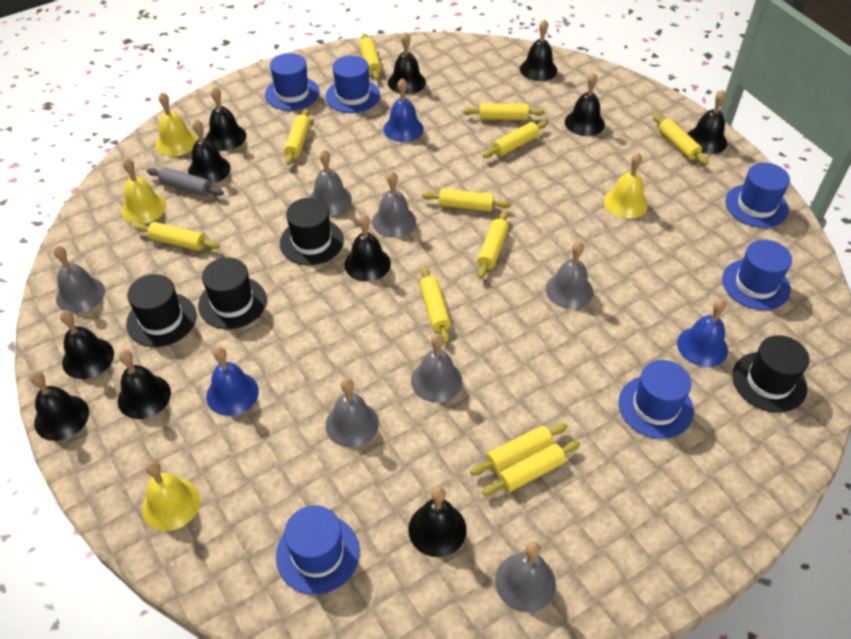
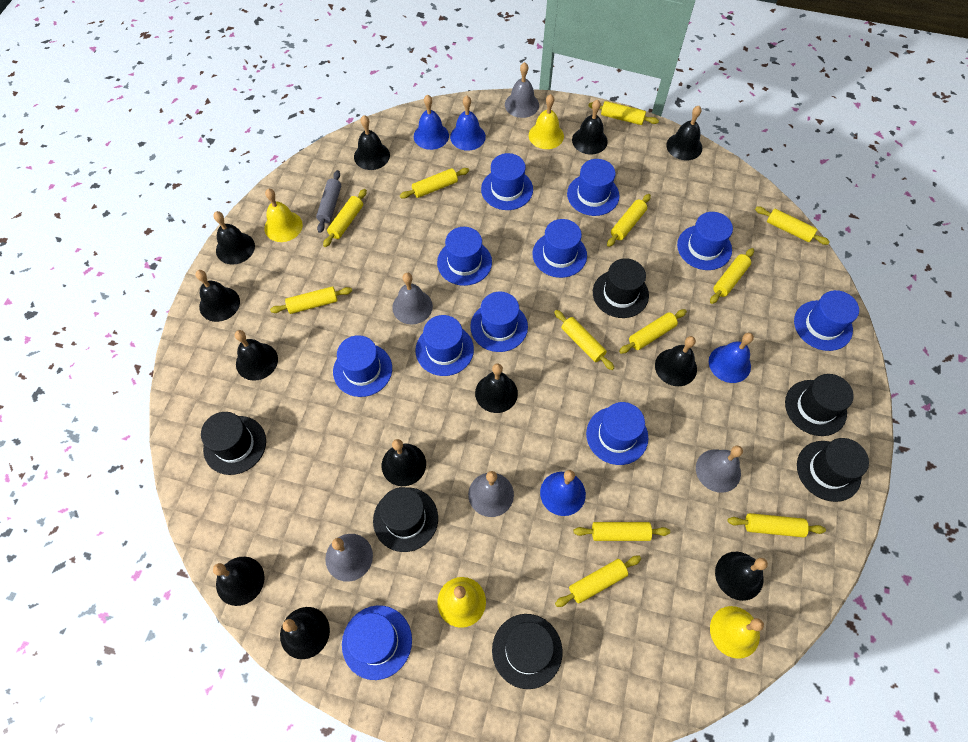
black bell: [30,371,89,441] [60,310,114,379] [118,350,171,419] [188,119,231,184] [206,87,247,151] [345,214,391,282] [388,32,426,94] [408,486,467,557] [520,19,557,81] [565,73,605,136] [687,90,727,154] = 11 -> [196,270,240,322] [213,211,255,264] [213,557,265,606] [235,330,278,381] [280,607,330,659] [354,115,390,170] [382,439,426,486] [475,363,518,413] [572,99,608,155] [655,336,697,386] [666,106,702,160] [715,552,768,601] = 12
black hat: [126,274,196,347] [198,258,267,329] [280,198,344,265] [732,335,810,413] = 4 -> [201,412,266,475] [373,487,438,552] [492,614,562,689] [593,258,649,318] [785,374,854,436] [797,438,869,502] = 6
blue bell: [206,347,259,416] [383,78,424,142] [677,299,728,367] = 3 -> [414,94,449,150] [450,95,486,151] [540,470,586,516] [709,333,754,383] = 4
blue hat: [265,53,320,111] [276,505,360,594] [325,56,380,113] [619,360,694,439] [722,240,792,310] [725,163,790,228] = 6 -> [333,335,392,397] [342,605,412,680] [415,315,474,376] [437,227,492,286] [470,292,528,352] [481,153,533,210] [532,219,587,278] [567,159,620,216] [586,402,648,465] [677,212,733,270] [794,290,859,351] = 11
grey bell: [53,246,105,313] [309,150,352,215] [325,378,379,448] [372,171,416,238] [411,334,462,403] [495,541,556,612] [546,241,593,309] = 7 -> [325,534,373,582] [392,273,433,324] [468,471,514,517] [505,62,539,118] [696,446,743,493] = 5
yellow rolling pin: [134,222,220,251] [284,109,311,165] [360,33,382,80] [420,266,451,344] [422,188,511,211] [463,103,545,120] [470,423,568,475] [477,211,509,279] [482,441,580,496] [483,121,548,158] [653,114,708,165] = 11 -> [270,286,352,314] [323,189,367,247] [400,168,469,199] [554,310,614,370] [555,556,641,607] [574,522,670,541] [588,101,659,125] [607,194,651,247] [619,309,687,354] [710,248,754,304] [728,513,826,538] [755,206,830,245] = 12

